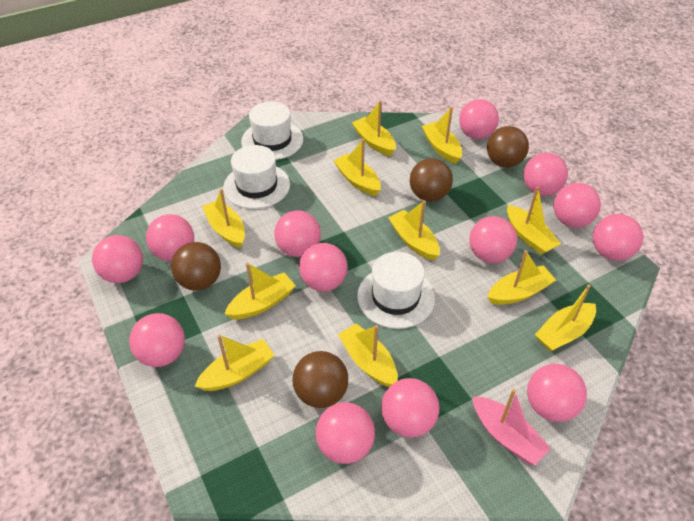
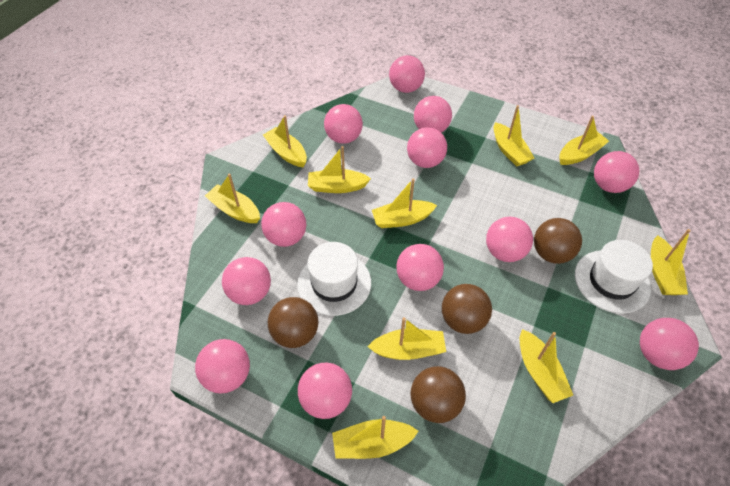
pink ball: [92,235,143,283] [129,313,185,367] [146,214,194,261] [274,210,321,257] [299,243,348,291] [316,402,375,464] [381,378,440,437] [459,99,499,139] [469,216,517,263] [523,153,568,196] [527,364,587,422] [553,183,601,228] [593,214,643,261] = 13 -> [195,339,250,393] [222,257,271,305] [261,202,306,247] [298,363,352,419] [324,104,363,144] [389,55,425,93] [396,244,444,291] [407,127,447,168] [414,96,452,133] [486,217,533,262] [594,151,639,193] [640,318,699,370] = 12
pink boat: [473,389,551,465] = 1 -> none = 0
white hat: [223,145,290,209] [241,102,303,160] [357,252,435,329] = 3 -> [297,242,371,316] [575,240,653,314] = 2
yellow boat: [194,334,275,391] [202,189,245,248] [225,263,296,319] [333,139,381,196] [338,323,398,387] [352,100,396,156] [388,200,440,260] [422,107,462,164] [488,250,556,305] [507,186,561,255] [535,284,596,352] = 11 -> [205,174,260,223] [263,115,307,167] [308,146,371,193] [332,416,419,459] [367,317,446,360] [372,178,437,228] [494,105,534,167] [520,329,573,403] [559,116,609,165] [651,229,691,295] = 10

